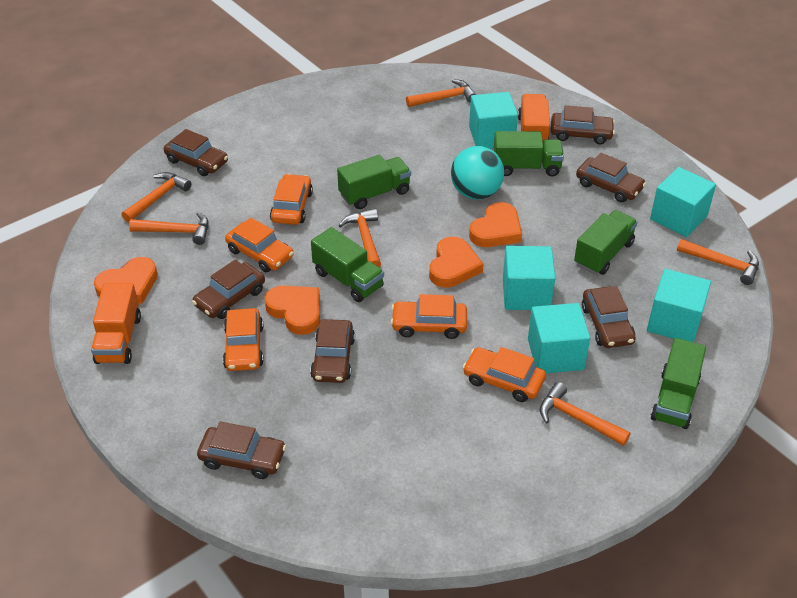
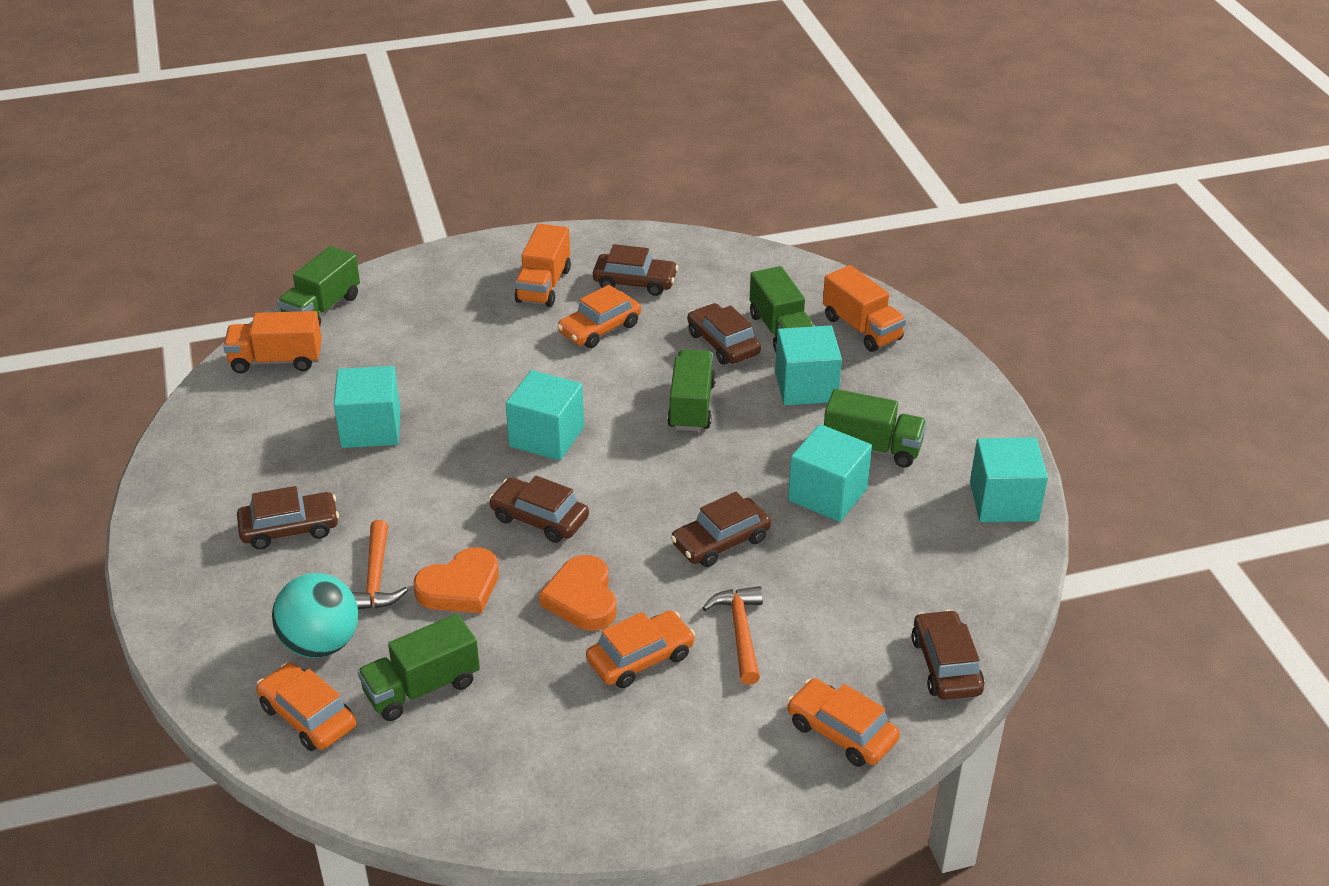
brown car: [164,129,228,176] [192,259,265,319] [197,421,286,479] [310,319,355,383] [551,105,615,144] [576,152,646,202] [582,286,636,348] = 7 -> [237,486,339,549] [489,476,589,543] [593,244,678,296] [671,492,771,567] [687,303,761,365] [911,610,985,700] = 6
orange car: [223,308,264,371] [225,218,294,272] [270,174,313,225] [391,294,467,339] [463,347,546,402] = 5 -> [256,663,356,751] [557,285,641,348] [586,611,695,688] [787,678,900,767] = 4
orange hammer: [122,172,191,223] [129,212,209,245] [338,208,381,268] [406,79,476,107] [540,382,630,446] [677,239,759,285] = 6 -> [352,520,408,609] [702,586,763,685] = 2
orange heart: [94,257,158,304] [264,286,320,335] [429,237,484,288] [469,202,522,247] = 4 -> [413,547,499,613] [539,555,616,631] = 2
orange truck: [91,283,141,364] [518,94,550,140] = 2 -> [223,311,322,373] [515,224,571,307] [823,265,906,352] = 3

